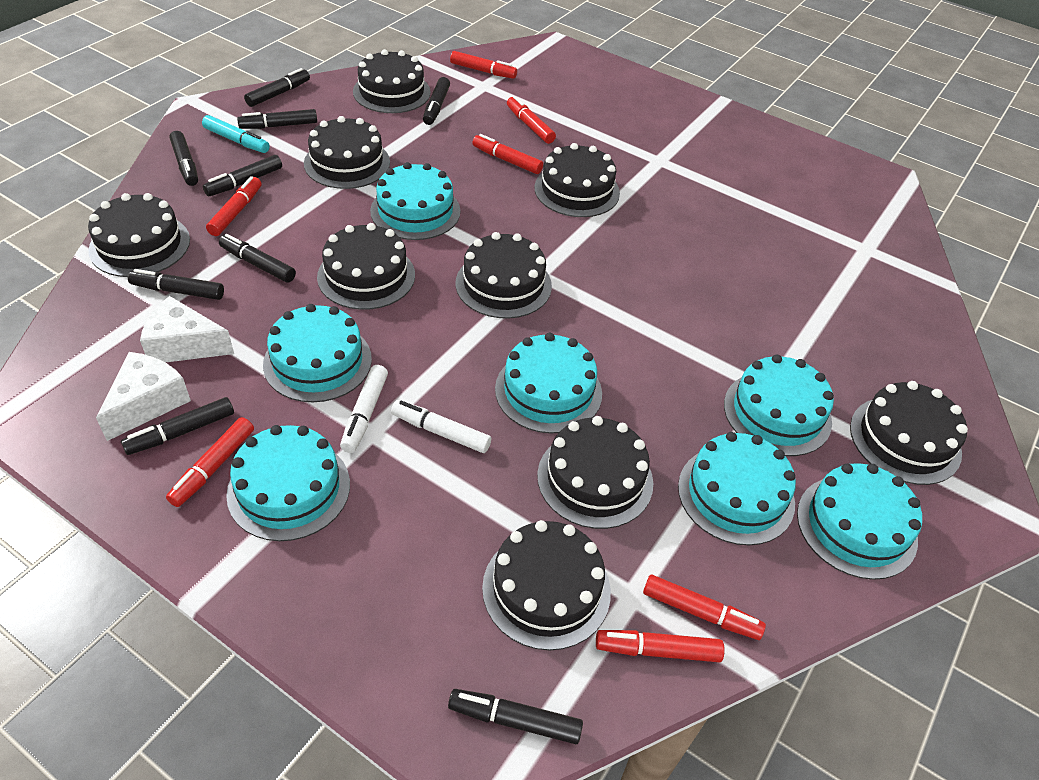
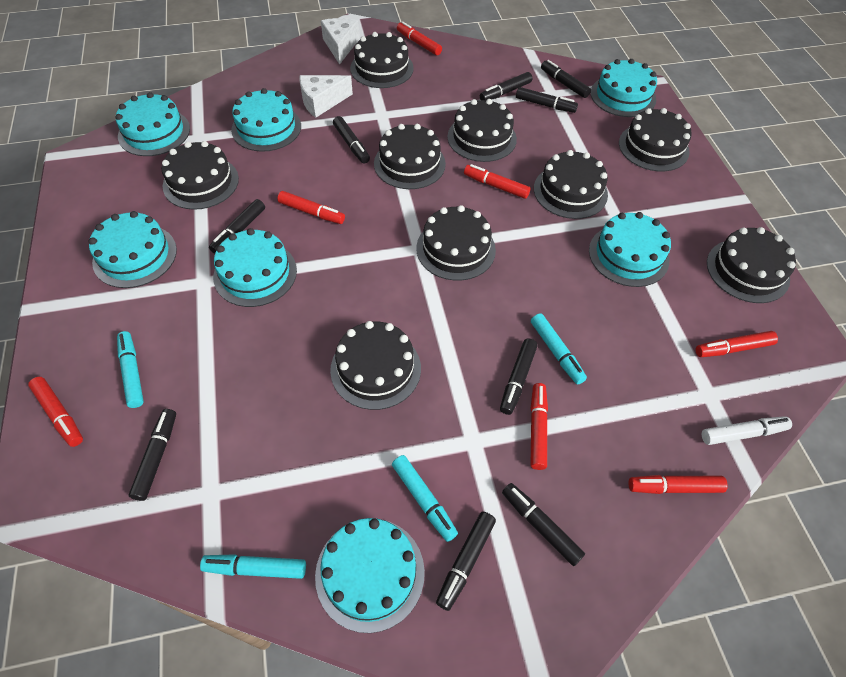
turquoise marker: [202,115,270,153] = 1 -> [117,331,144,408] [200,554,306,579] [392,455,458,542] [531,313,587,385] = 4
white marker: [340,365,388,453] [391,400,491,453] = 2 -> [702,416,792,445] = 1

